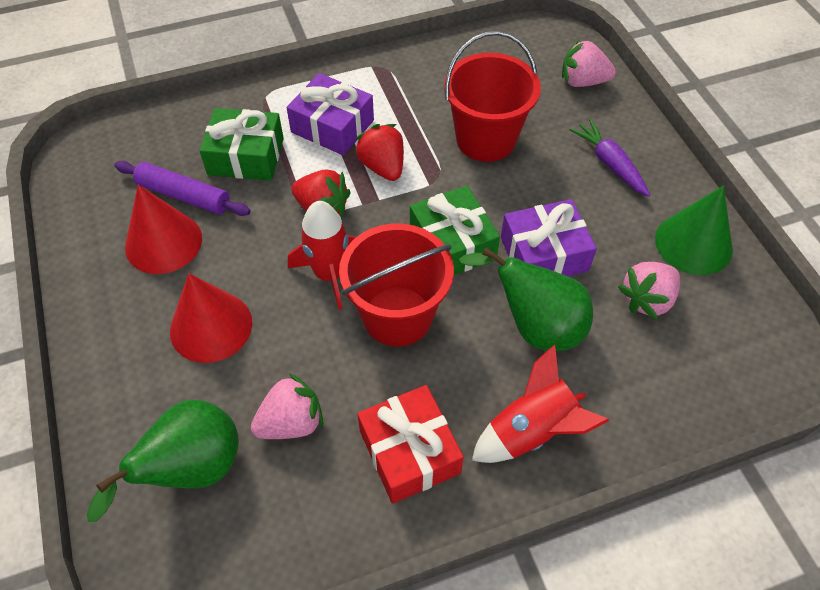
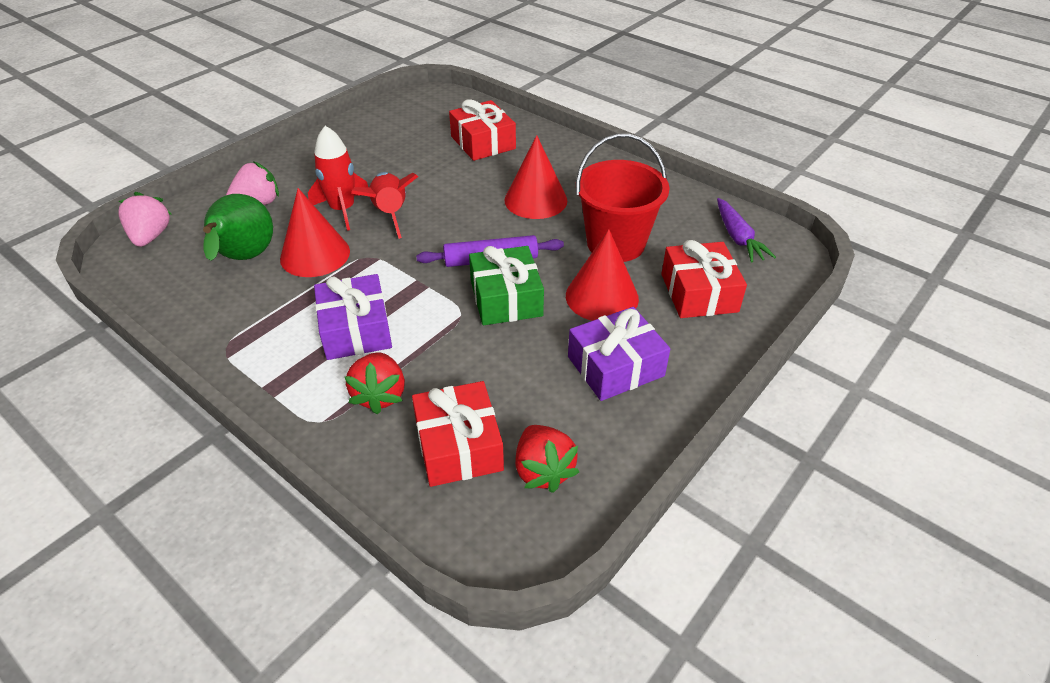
green cone: [655,186,733,275] = 1 -> none = 0
green gift: [199,108,284,181] [410,186,500,275] = 2 -> [469,246,544,325] = 1
green pear: [87,400,239,522] [459,247,593,351] = 2 -> [203,194,273,261] = 1
pink strawberry: [251,373,323,439] [562,39,616,87] [618,262,680,320] = 3 -> [118,192,172,247] [226,162,279,205] = 2
red bucket: [339,224,454,346] [444,31,541,162] = 2 -> [576,134,670,262] = 1
red cone: [125,185,202,274] [170,273,252,363] = 2 -> [280,188,350,277] [504,135,567,219] [566,229,639,321] = 3
red gift: [358,385,464,504] = 1 -> [412,381,504,487] [449,99,516,161] [661,240,747,318] = 3

